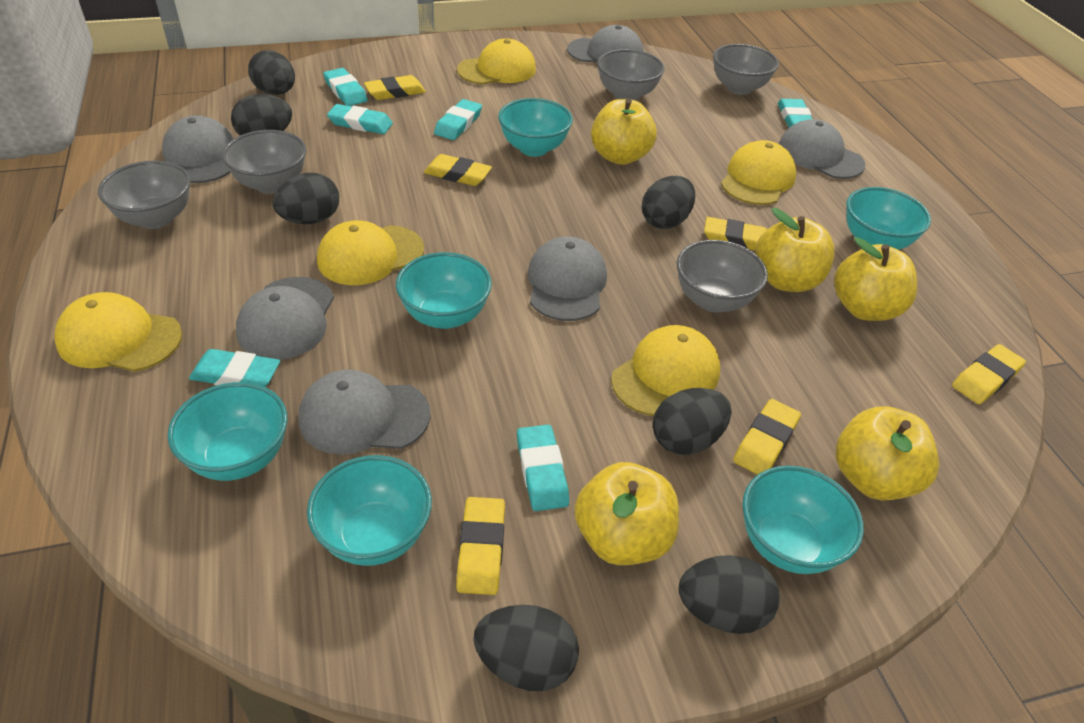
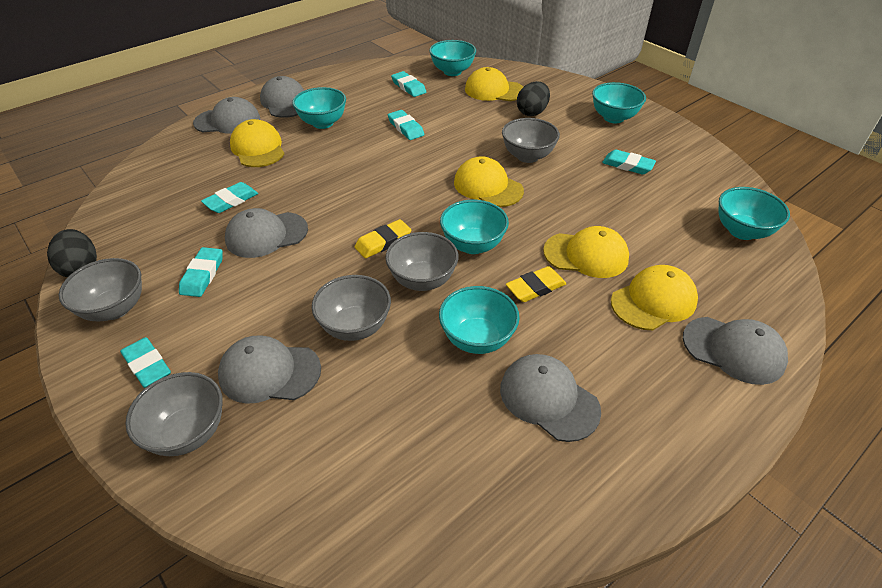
black egg: [231,94,292,135] [248,50,295,95] [273,173,339,224] [473,605,579,691] [641,176,695,229] [652,388,732,455] [679,555,780,634] = 7 -> [47,229,97,277] [517,81,550,116] = 2
yellow apple: [574,462,679,565] [591,98,657,165] [756,208,835,292] [834,237,917,321] [836,406,939,500] = 5 -> none = 0
yellow eraser: [364,75,426,100] [424,154,492,186] [456,497,505,595] [704,217,767,251] [733,399,801,475] [952,344,1026,404] = 6 -> [354,219,412,259] [506,266,567,302] = 2

